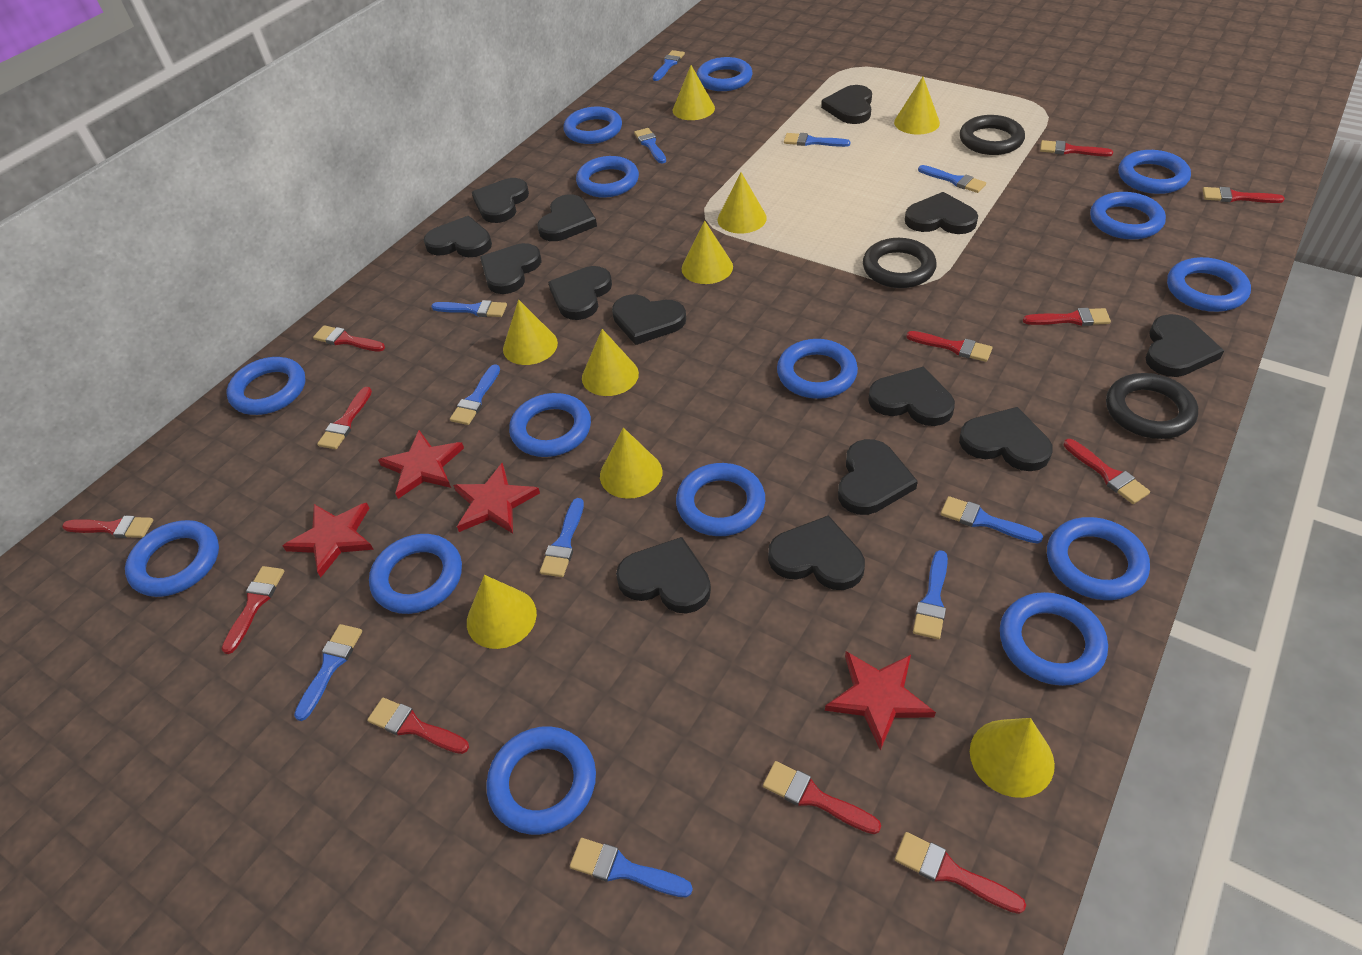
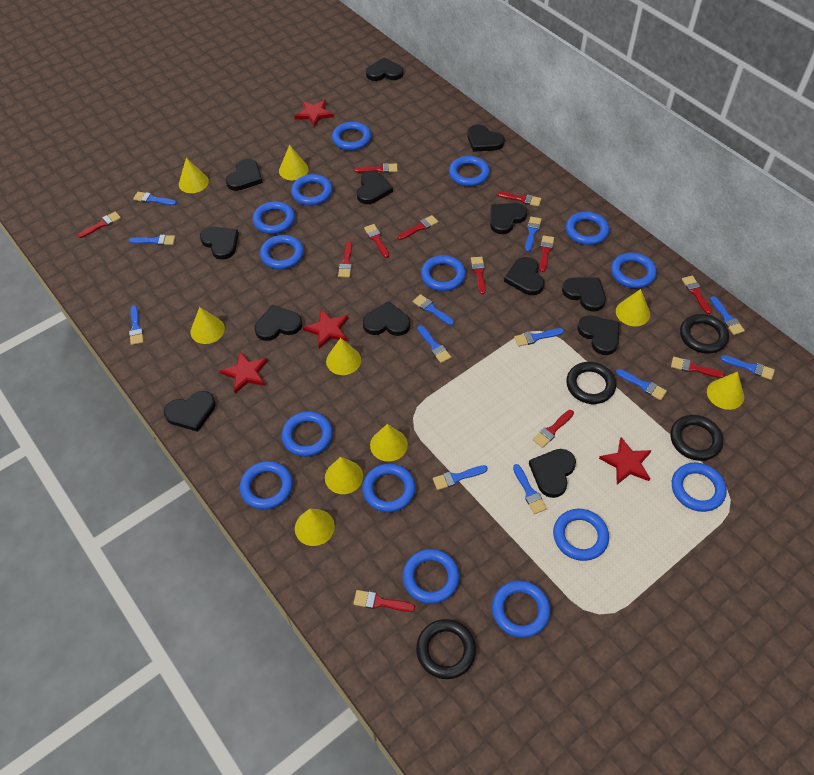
black heart: [424,216,492,257] [472,178,529,223] [480,243,542,294] [537,194,597,241] [548,266,612,320] [612,295,686,345] [616,537,711,614] [768,515,865,590] [821,85,872,124] [838,439,918,515] [868,366,955,426] [905,192,978,234] [959,407,1053,471] [1145,314,1224,377] = 14 -> [164,391,216,432] [200,227,239,260] [226,159,263,191] [255,305,302,341] [357,171,393,204] [363,301,410,336] [366,58,404,81] [467,124,505,152] [490,203,527,234] [504,257,544,295] [529,449,576,498] [562,277,606,312] [578,316,620,355] = 13
black ring: [863,238,937,288] [960,115,1025,155] [1106,373,1198,439] = 3 -> [416,619,476,679] [566,362,616,404] [670,415,723,461] [680,314,729,354] = 4
blue brush: [294,624,362,721] [431,300,507,317] [450,364,500,425] [540,498,584,577] [570,838,693,897] [634,128,666,164] [652,50,685,81] [784,133,851,147] [913,550,948,639] [918,165,986,193] [941,496,1043,544] = 11 -> [129,235,175,245] [129,305,144,345] [133,192,177,206] [413,294,454,325] [418,325,451,363] [433,465,488,490] [513,464,547,514] [514,328,564,347] [525,217,542,252] [616,369,667,400] [710,296,745,335] [720,355,775,380] = 12

